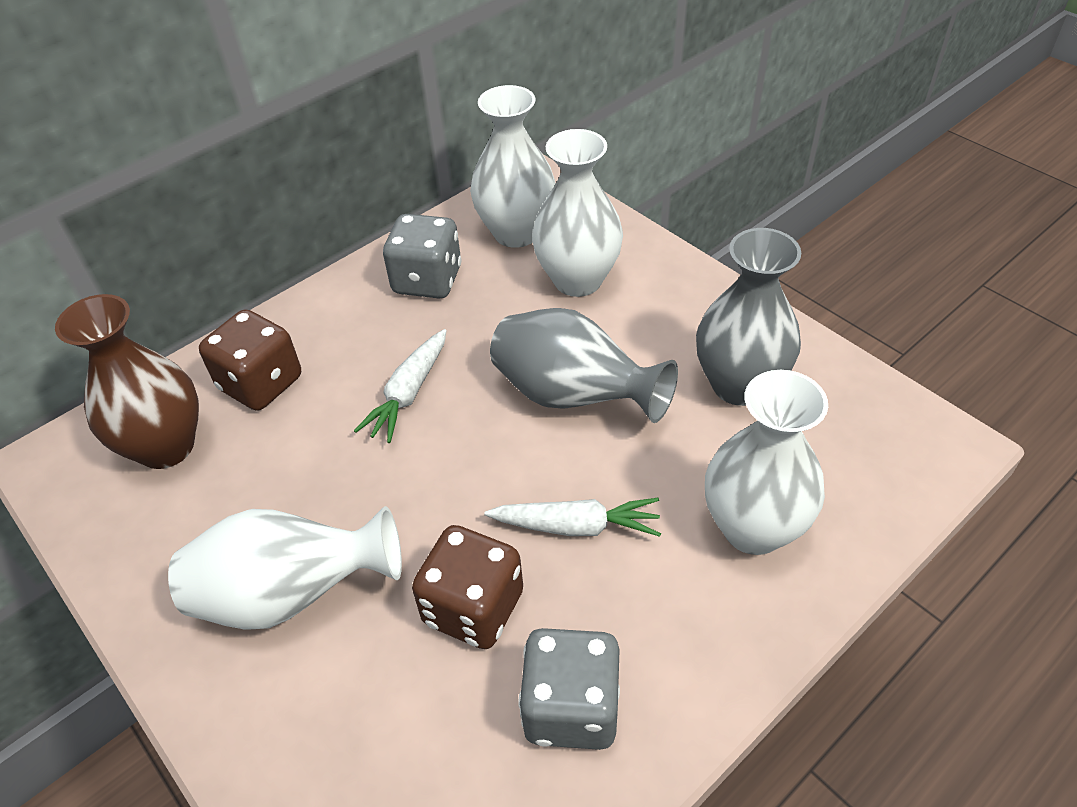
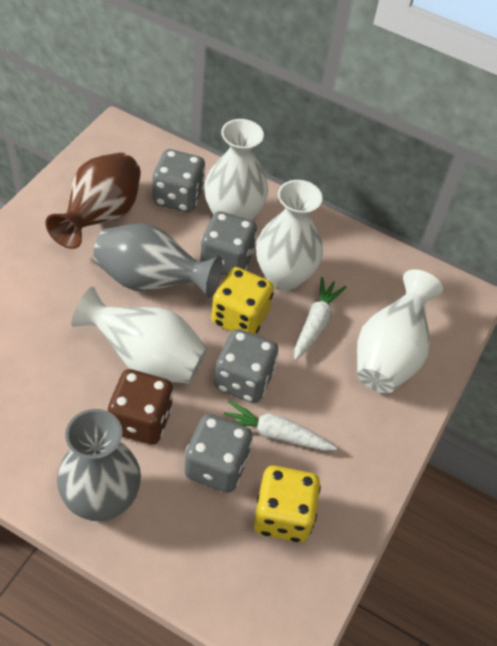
brown dice: [199,309,301,411] [412,525,523,649] = 2 -> [107,369,173,445] = 1
grey dice: [383,214,461,298] [519,628,620,750] = 2 -> [153,149,205,213] [184,414,253,493] [200,211,257,275] [214,329,278,403] = 4
yellow dice: none = 0 -> [211,267,274,335] [254,465,321,542] = 2

